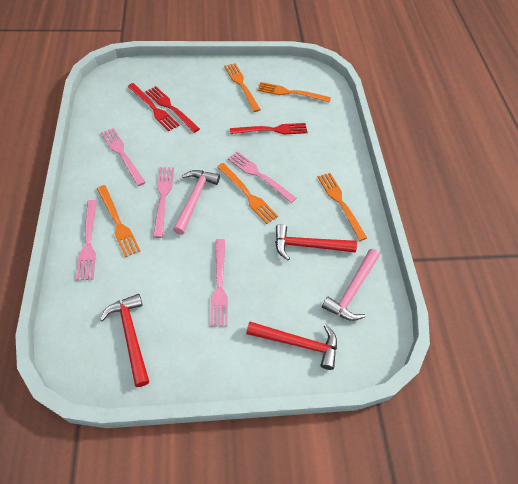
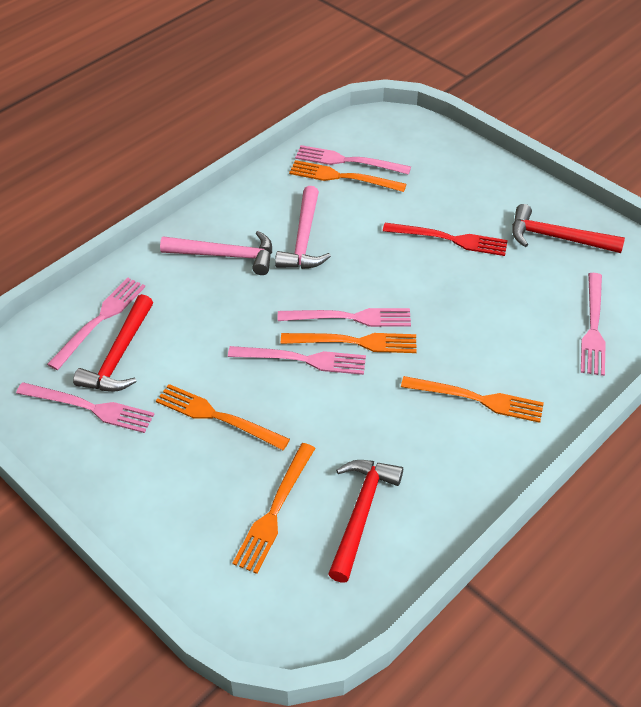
pink fork: [76,200,97,281] [101,128,146,186] [153,167,174,238] [210,239,228,327] [228,151,297,203] = 5 -> [16,382,154,433] [47,278,145,370] [228,346,366,375] [278,308,411,327] [295,145,411,175] [581,273,606,376] = 6
red fork: [127,83,179,132] [145,86,200,133] [230,123,308,135] = 3 -> [383,223,508,256] = 1

